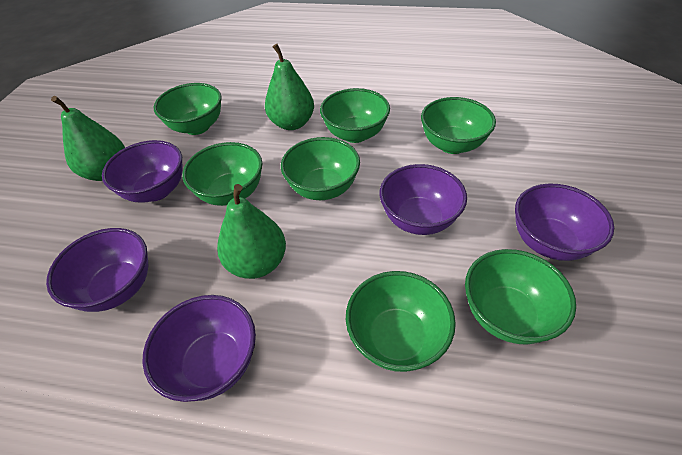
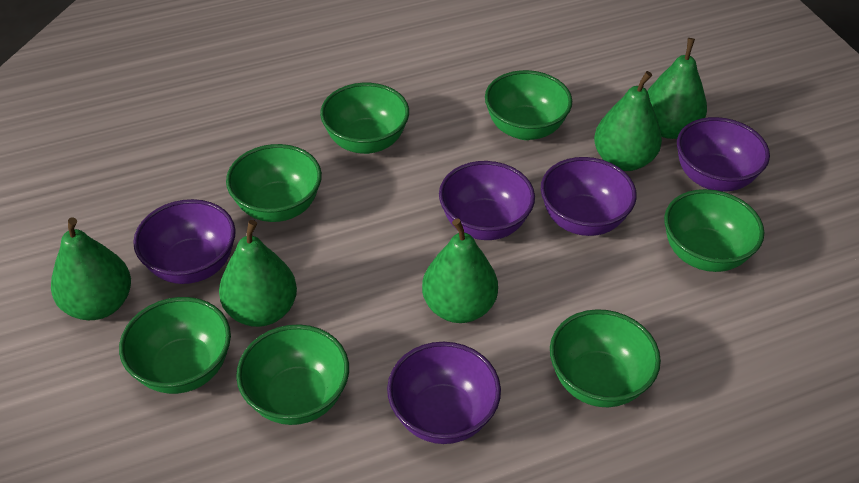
green pear: [51,96,125,181] [217,184,286,279] [265,44,314,130] = 3 -> [51,218,131,320] [219,220,297,327] [422,218,498,323] [594,71,662,171] [647,38,707,139] = 5

